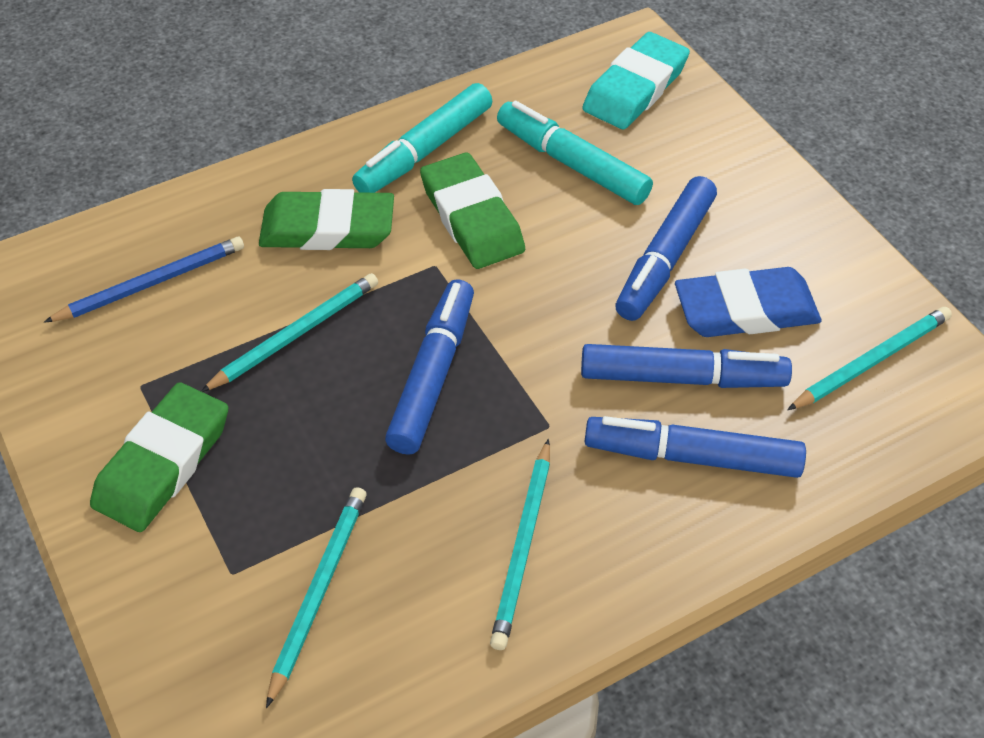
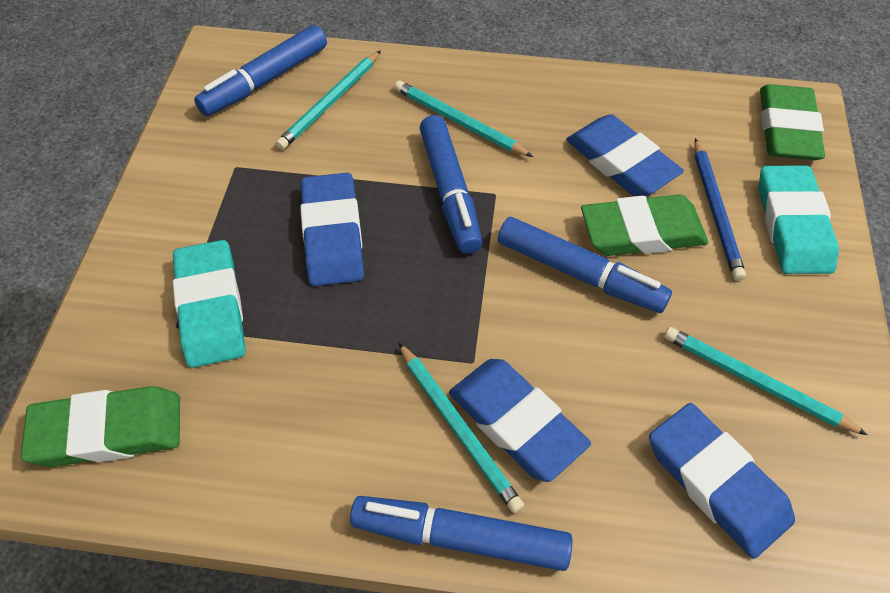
blue eraser: [675,267,821,337] = 1 -> [300,173,364,286] [449,359,591,482] [566,114,684,196] [649,403,795,559] = 4
turquoise eraser: [582,32,690,129] = 1 -> [173,240,245,368] [759,165,839,274] = 2
turquoise marker: [352,83,492,193] [497,101,653,205] = 2 -> none = 0

